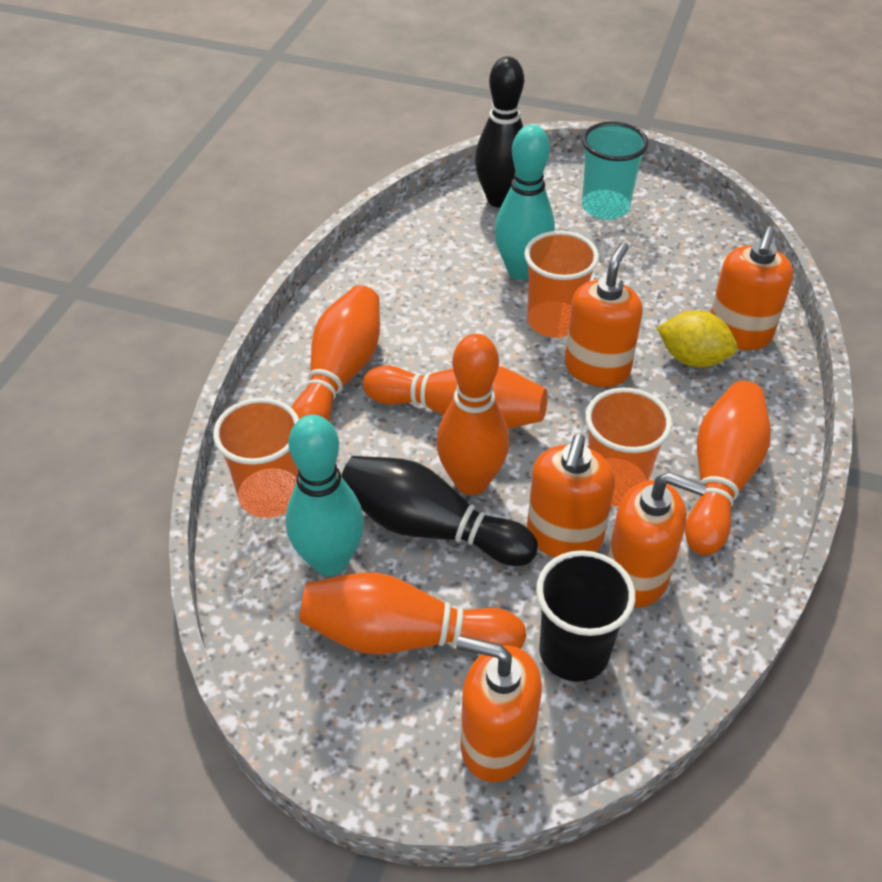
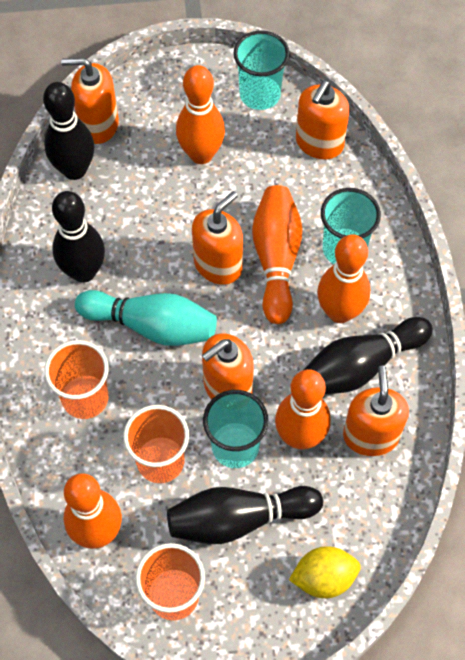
black bowling pin: [341,456,538,566] [475,57,524,208] = 2 -> [43,82,94,180] [52,191,105,283] [167,486,323,544] [303,317,433,394] = 4
black cup: [536,550,635,682] = 1 -> none = 0
turquoise bowling pin: [286,415,364,576] [495,125,555,280] = 2 -> [75,290,217,346] = 1
turquoise cup: [582,121,648,220] = 1 -> [203,390,268,468] [233,30,290,110] [321,188,381,264] = 3

